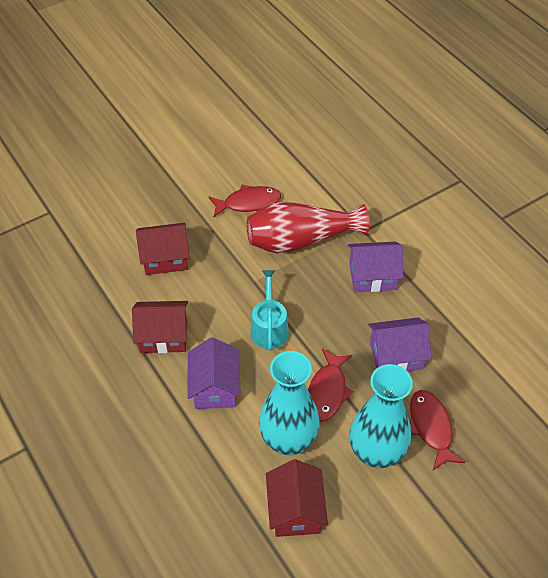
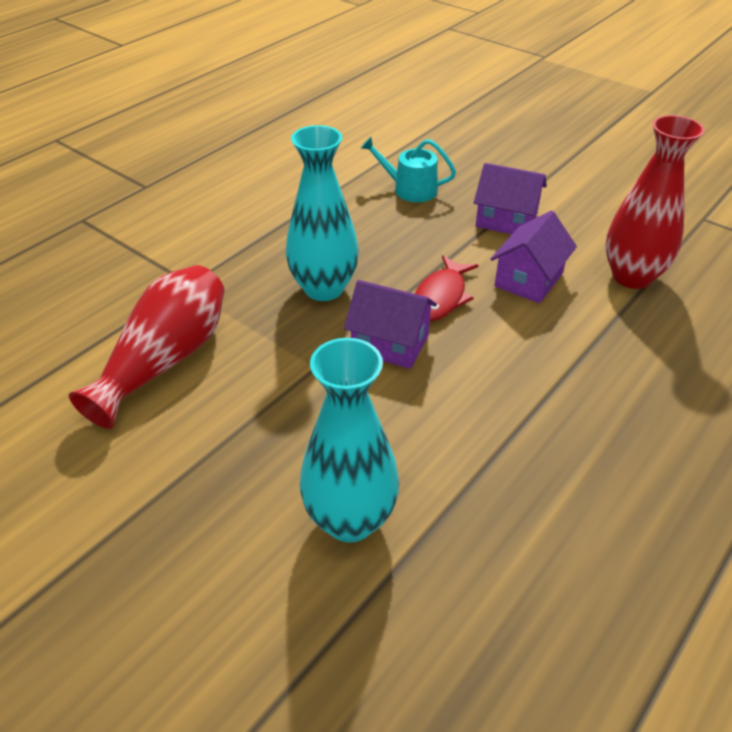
red fish: [209,185,281,217] [308,348,354,422] [410,390,465,470] = 3 -> [415,255,479,321] = 1
red house: [132,301,188,353] [136,223,190,275] [266,459,328,537] = 3 -> none = 0
red vase: [247,202,370,253] = 1 -> [69,265,224,429] [605,115,705,289] = 2

